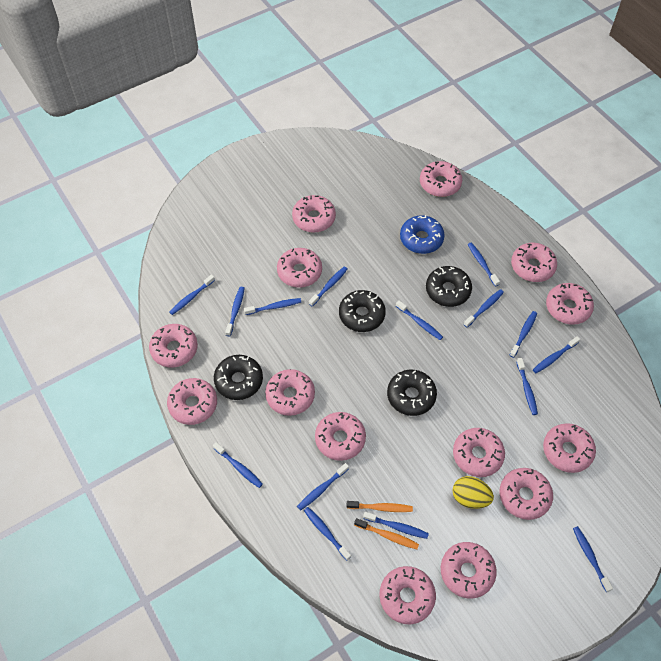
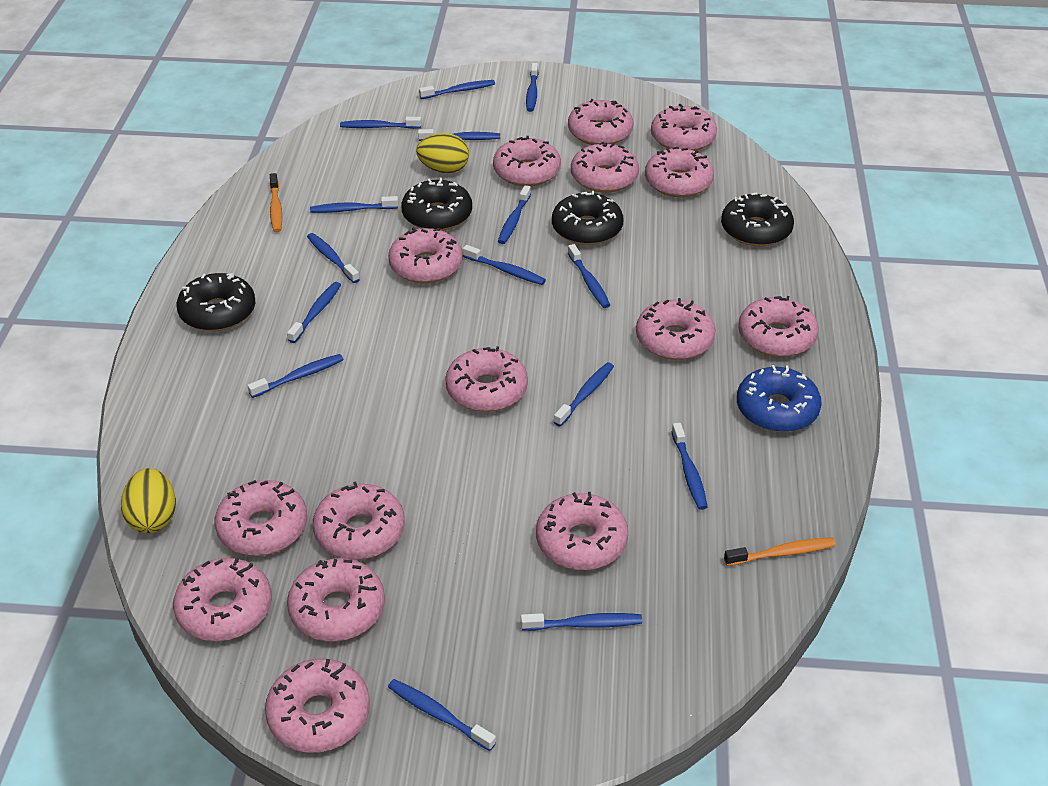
pink donut: [149,324,198,367] [167,378,217,425] [265,369,315,416] [277,248,322,288] [292,195,336,233] [315,412,366,461] [379,566,436,624] [420,161,462,197] [441,542,497,599] [453,428,505,477] [499,468,553,520] [511,243,557,282] [543,423,596,473] [546,283,594,325] = 14 -> [173,558,272,641] [214,480,307,556] [265,659,370,753] [287,558,385,641] [313,481,405,560] [388,228,463,283] [445,346,528,412] [493,136,561,186] [536,492,628,570] [568,99,633,145] [571,142,639,193] [636,298,716,360] [645,147,714,197] [651,104,717,151] [738,296,819,357] = 15
yellow egg: [452,476,494,509] = 1 -> [121,468,176,533] [416,133,469,173] = 2

